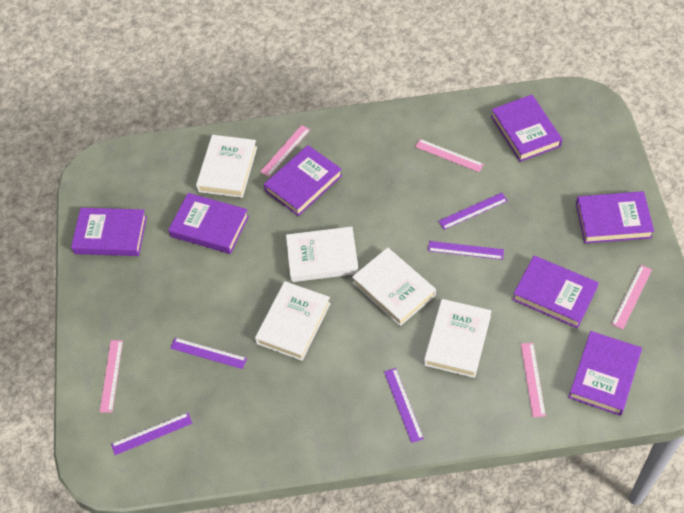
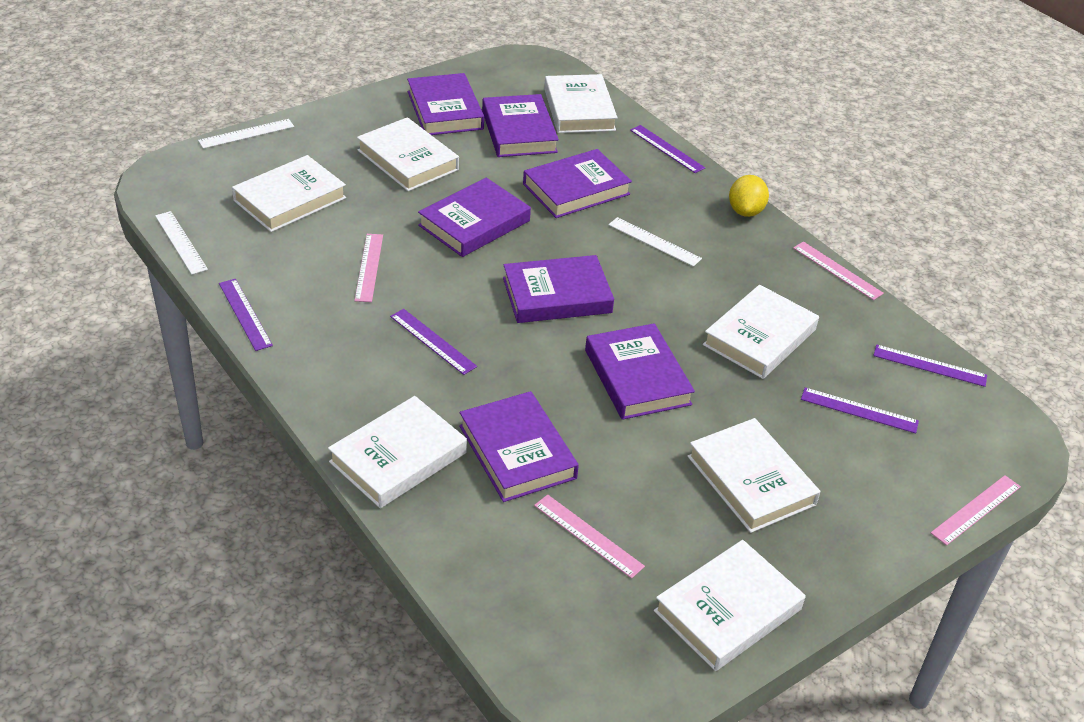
pink ruler: [100,340,123,412] [260,125,310,177] [415,139,484,172] [521,343,546,417] [612,265,652,329] = 5 -> [354,234,383,302] [534,494,645,579] [793,242,884,300] [931,475,1021,546] = 4
white book: [196,135,257,198] [255,281,331,361] [286,227,358,282] [352,247,436,326] [424,299,491,378] = 5 -> [232,155,346,232] [328,396,467,508] [357,117,459,191] [544,74,618,133] [654,540,806,671] [687,418,821,533] [703,284,819,379] = 7
white ruler: none = 0 -> [155,211,208,275] [198,119,294,149] [608,217,702,267] = 3
yellow lemon: none = 0 -> [729,175,769,217] = 1

